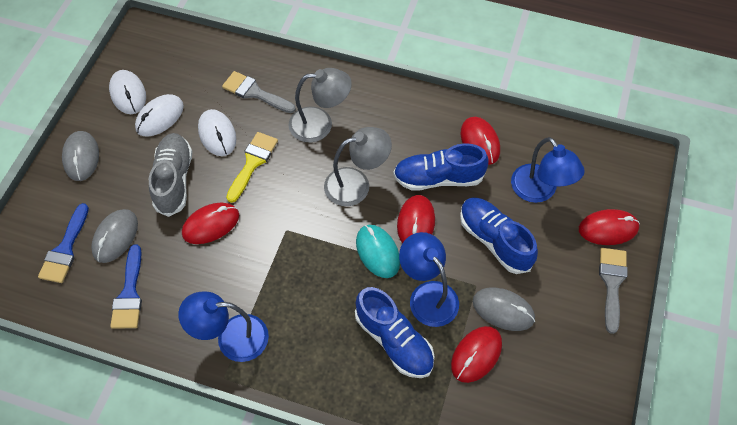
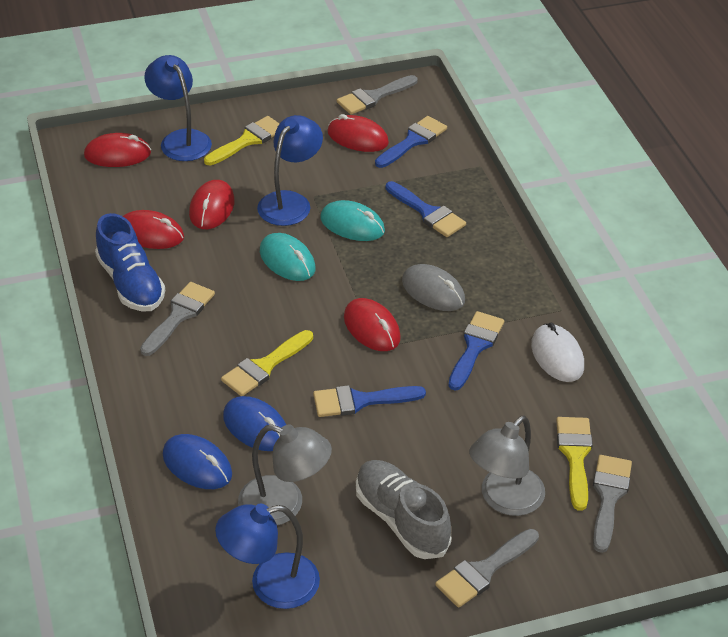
blue brush: [38,203,89,283] [110,244,142,329] = 2 -> [313,385,426,417] [375,116,447,168] [386,181,466,237] [448,311,504,391] = 4
blue mouse: none = 0 -> [163,434,232,489] [223,396,286,451] = 2
blue shoe: [355,287,435,378] [393,143,489,191] [460,198,538,274] = 3 -> [95,213,165,311] = 1
grey brush: [222,71,296,113] [599,248,627,334] = 2 -> [140,282,215,356] [337,75,418,115] [435,529,539,608] [593,455,632,553] = 4
grey mouse: [62,131,99,181] [91,209,138,263] [473,288,535,331] = 3 -> [402,264,465,311] = 1
turquoise mouse: [356,225,400,278] = 1 -> [260,233,316,281] [320,200,385,241] = 2
white mouse: [109,70,146,114] [135,94,184,137] [198,109,236,156] = 3 -> [531,323,584,382] = 1
yellow brush: [226,132,278,203] = 1 -> [204,116,280,166] [221,330,313,396] [556,417,593,511] = 3

